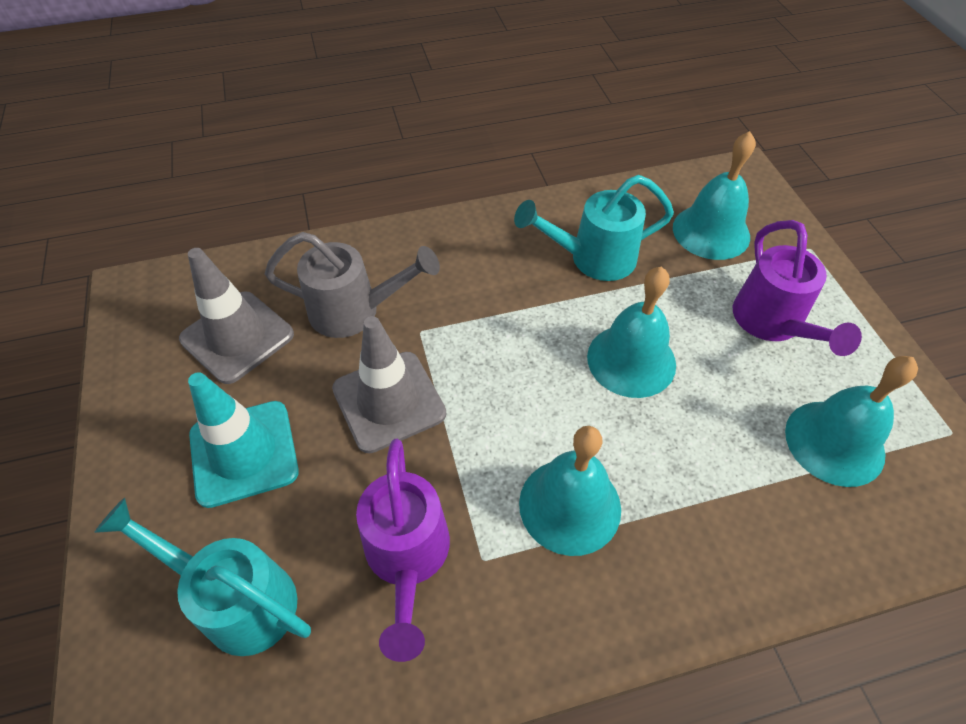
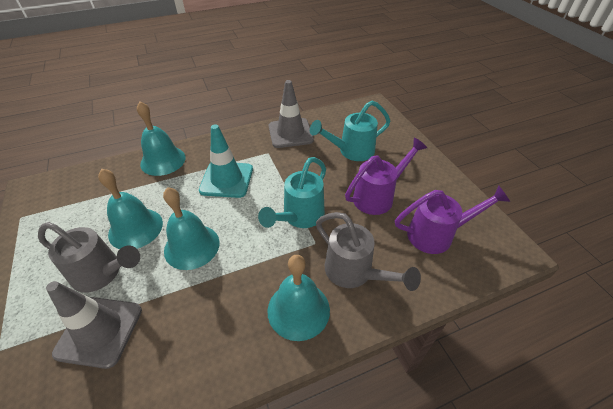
grey watering can: [265,232,440,338] = 1 -> [38,222,140,293] [316,212,421,291] = 2

